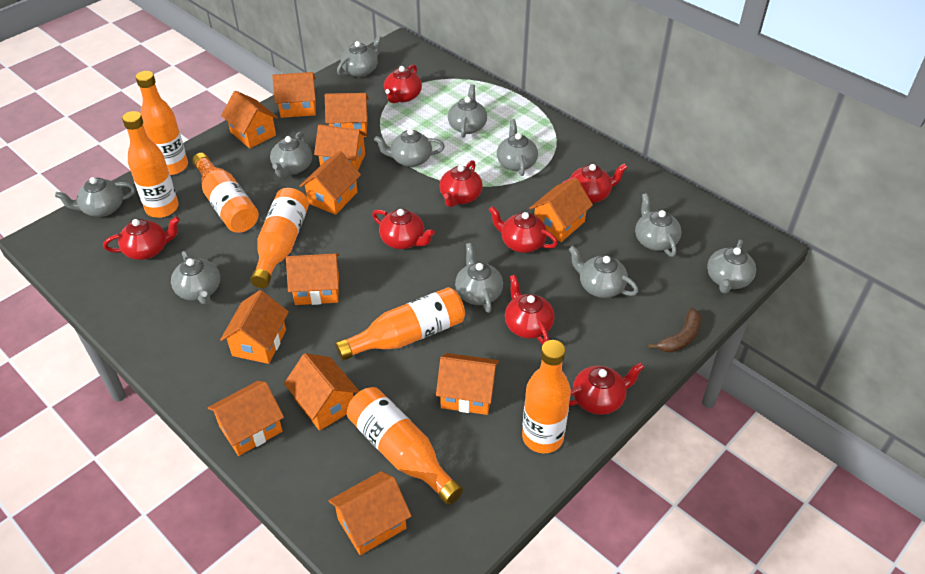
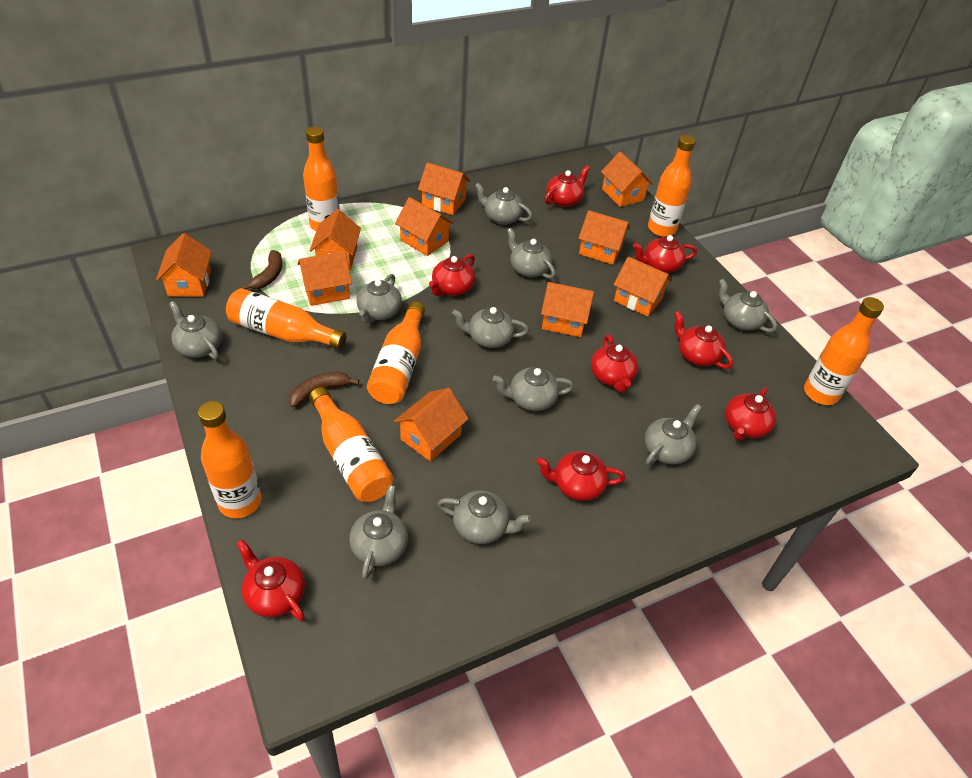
brown banana: [648,308,702,352] = 1 -> [241,250,282,289] [289,372,359,408] = 2
grey teapot: [55,177,136,217] [171,251,220,304] [270,131,312,178] [337,35,382,77] [374,129,445,167] [448,84,487,138] [455,243,503,313] [497,119,538,176] [569,246,639,298] [635,193,682,257] [707,240,756,293] = 11 -> [169,301,222,359] [349,485,408,579] [356,274,402,324] [438,491,532,544] [452,307,529,348] [475,183,533,225] [493,367,574,411] [507,228,556,279] [645,404,702,465] [719,279,777,332] = 10
orange house: [208,381,284,456] [220,290,289,364] [221,91,278,148] [272,72,316,118] [284,353,360,431] [286,253,339,305] [300,151,361,215] [314,124,367,170] [325,93,369,137] [328,471,411,555] [436,353,499,415] [529,178,593,242] = 12 -> [156,233,212,297] [298,251,352,306] [310,209,361,270] [394,388,468,462] [395,197,454,256] [418,162,470,215] [541,282,594,337] [578,210,630,265] [601,152,653,207] [614,256,672,317] = 10

